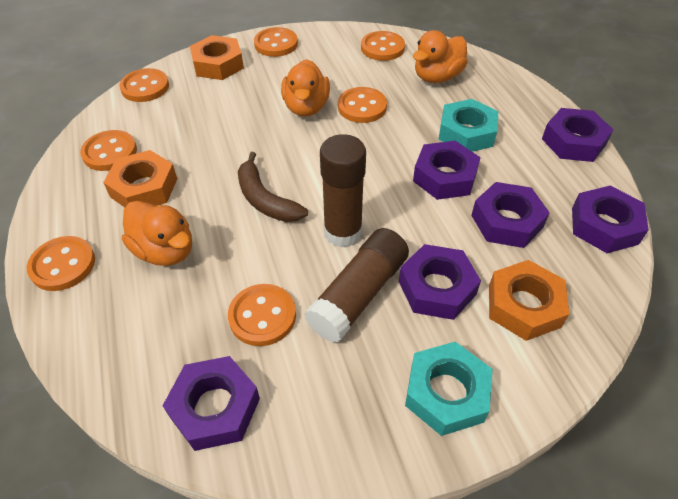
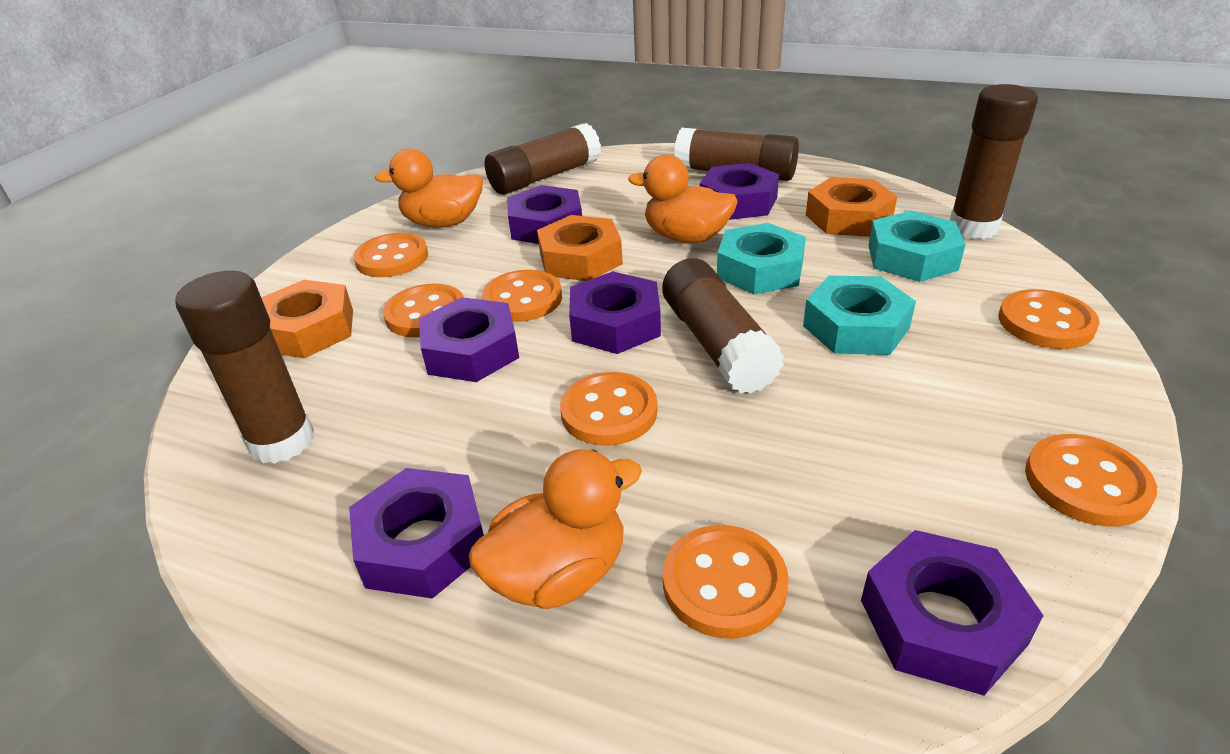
brown banana: [238,152,308,222] = 1 -> none = 0
brown glue stick: [304,228,409,343] [320,134,366,248] = 2 -> [175,271,314,464] [485,123,601,195] [662,258,784,394] [674,128,799,181] [950,84,1038,239] = 5
turquoise nut: [405,342,492,436] [438,99,498,152] = 2 -> [717,223,806,294] [803,276,916,355] [868,211,966,282] = 3

